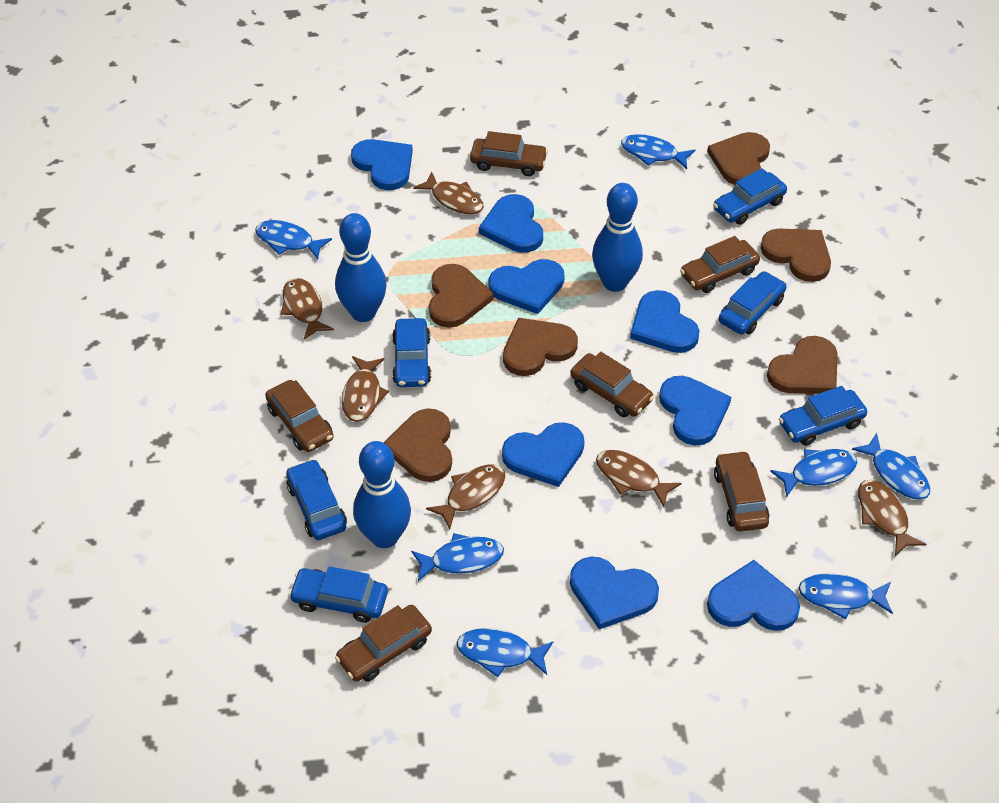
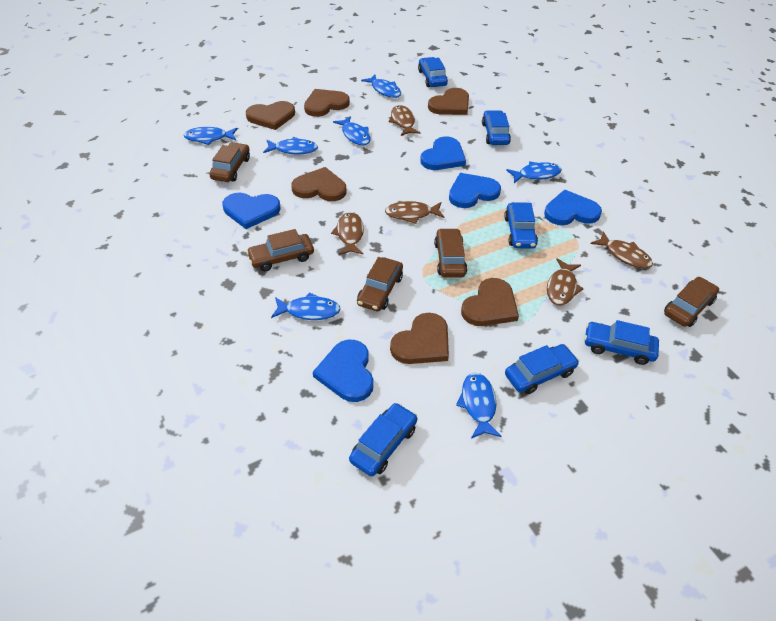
blue bowling pin: [335,213,387,322] [353,441,411,548] [592,183,643,292] = 3 -> none = 0
blue heart: [351,139,413,190] [479,194,543,253] [488,259,565,314] [502,422,585,487] [570,557,659,629] [630,290,700,353] [659,376,731,446] [707,560,800,631] = 8 -> [222,193,281,229] [313,340,374,402] [420,136,466,170] [449,173,501,208] [544,190,602,225] = 5
brown car: [265,380,334,452] [335,605,432,682] [470,131,548,176] [570,352,654,417] [680,236,760,293] [714,451,769,532] = 6 -> [209,142,250,182] [246,229,314,271] [357,257,403,311] [434,228,467,278] [664,277,719,327] = 5
brown fish: [281,278,334,339] [342,356,389,422] [413,172,484,214] [426,464,505,530] [596,450,682,507] [858,480,926,556] = 6 -> [331,212,364,255] [385,201,445,224] [388,105,420,136] [547,258,584,305] [591,231,653,269] = 5

